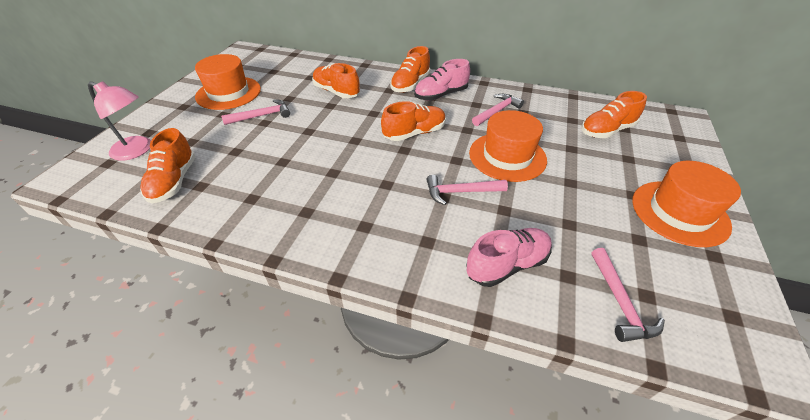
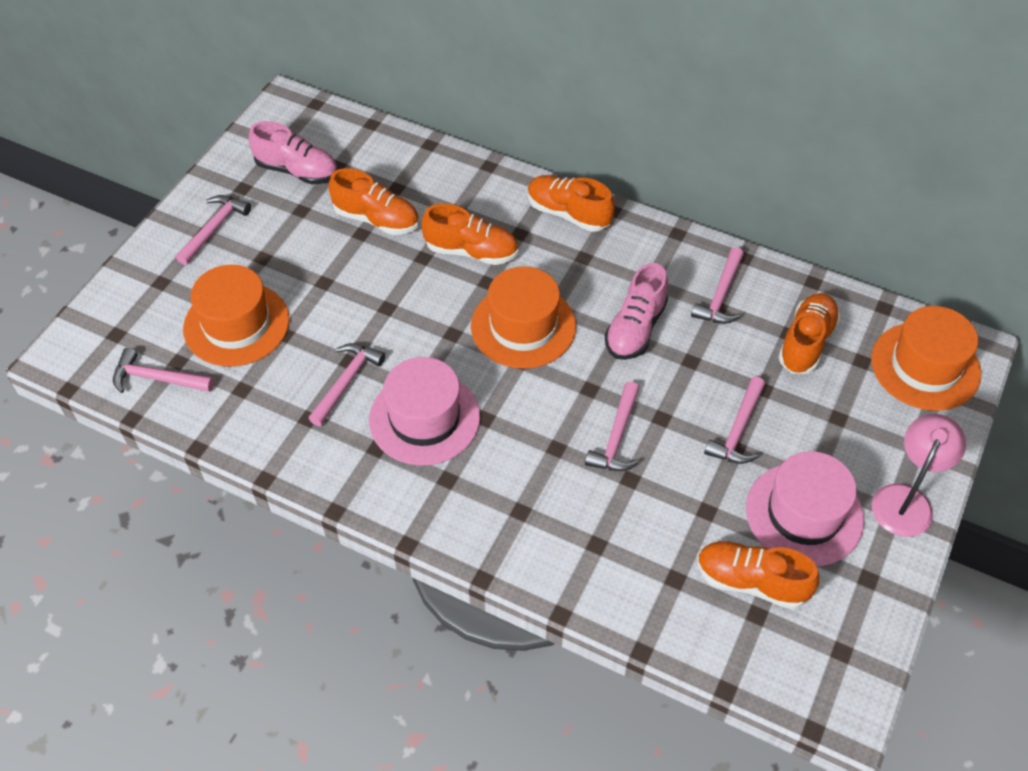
pink hammer: [221,99,290,125] [426,175,508,205] [472,94,524,126] [591,248,665,342] = 4 -> [113,348,214,393] [176,195,251,265] [308,343,385,426] [585,381,639,471] [691,247,744,324] [704,377,765,464] = 6
pink hat: none = 0 -> [369,357,480,466] [746,451,864,566] = 2

